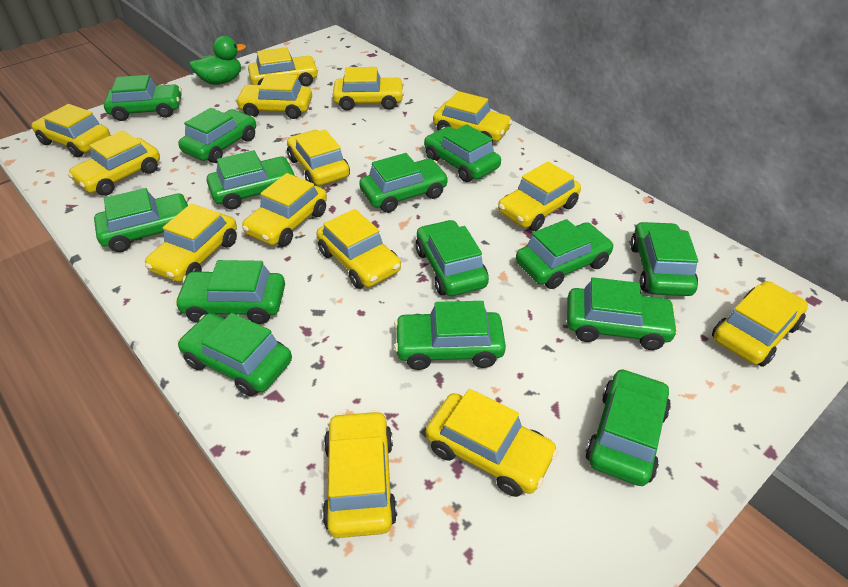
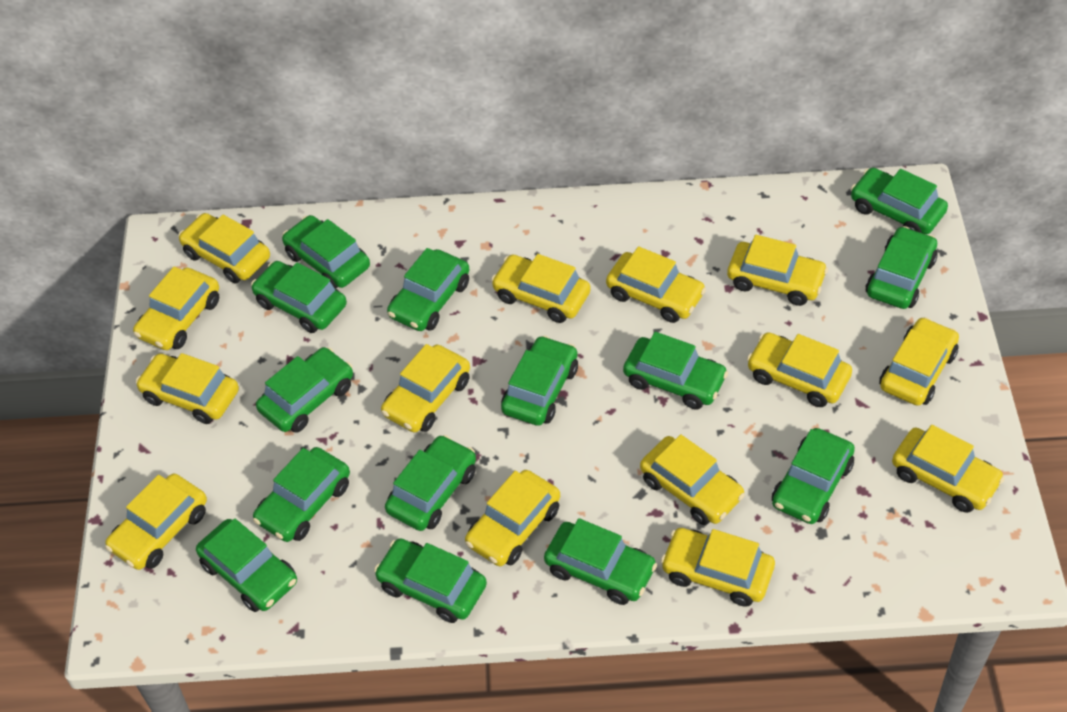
green duck: [190,36,246,85] = 1 -> none = 0

